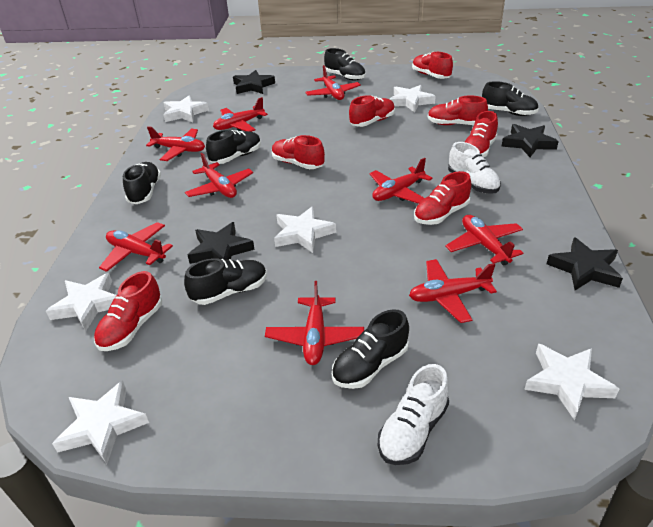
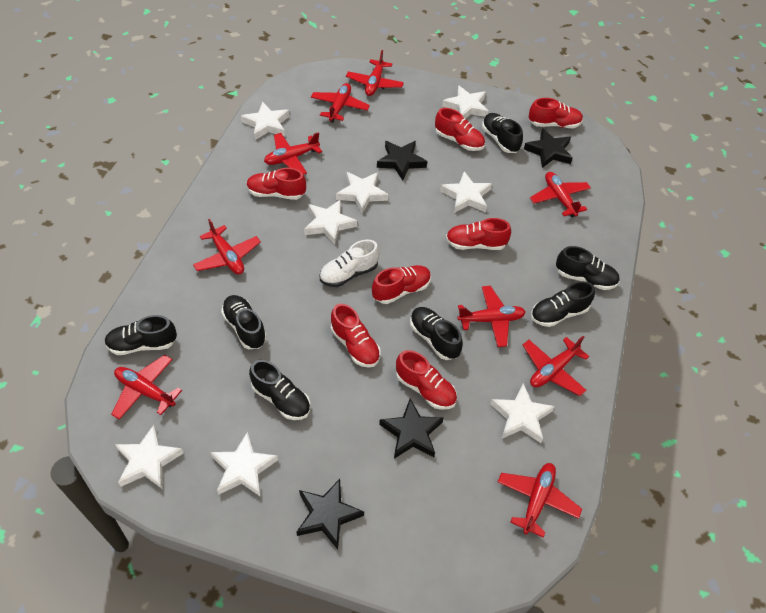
black shoe: [123,162,161,204] [184,258,267,305] [206,130,261,164] [324,48,365,80] [332,309,409,389] [482,81,539,116] = 6 -> [105,315,177,355] [221,295,267,349] [249,360,310,420] [410,307,463,360] [482,113,523,153] [531,281,595,327] [556,246,620,290] = 7
white shoe: [378,364,449,465] [448,142,501,194] = 2 -> [319,240,380,287] = 1
white star: [46,273,117,331] [52,381,149,464] [163,95,209,122] [274,207,336,253] [390,85,436,112] [524,344,619,420] = 6 -> [115,425,184,489] [211,432,278,497] [241,102,290,140] [304,199,357,245] [336,172,388,214] [440,171,492,213] [442,85,489,119] [490,383,555,443] = 8

